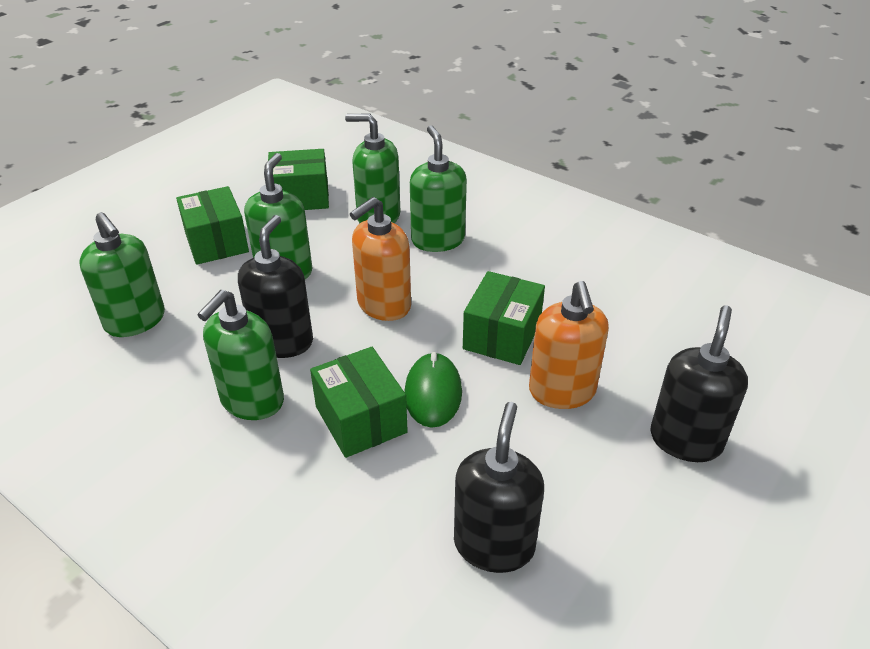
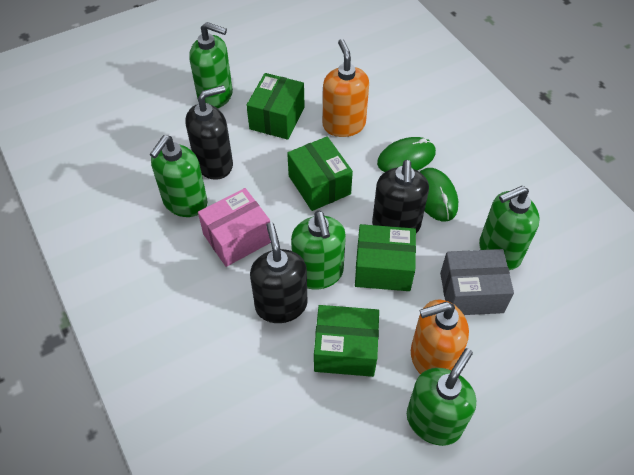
green mouse: [404,352,462,428] = 1 -> [377,137,436,172] [420,168,458,222] = 2
grey box: none = 0 -> [440,249,514,315] = 1
pink box: none = 0 -> [198,188,271,267] = 1

